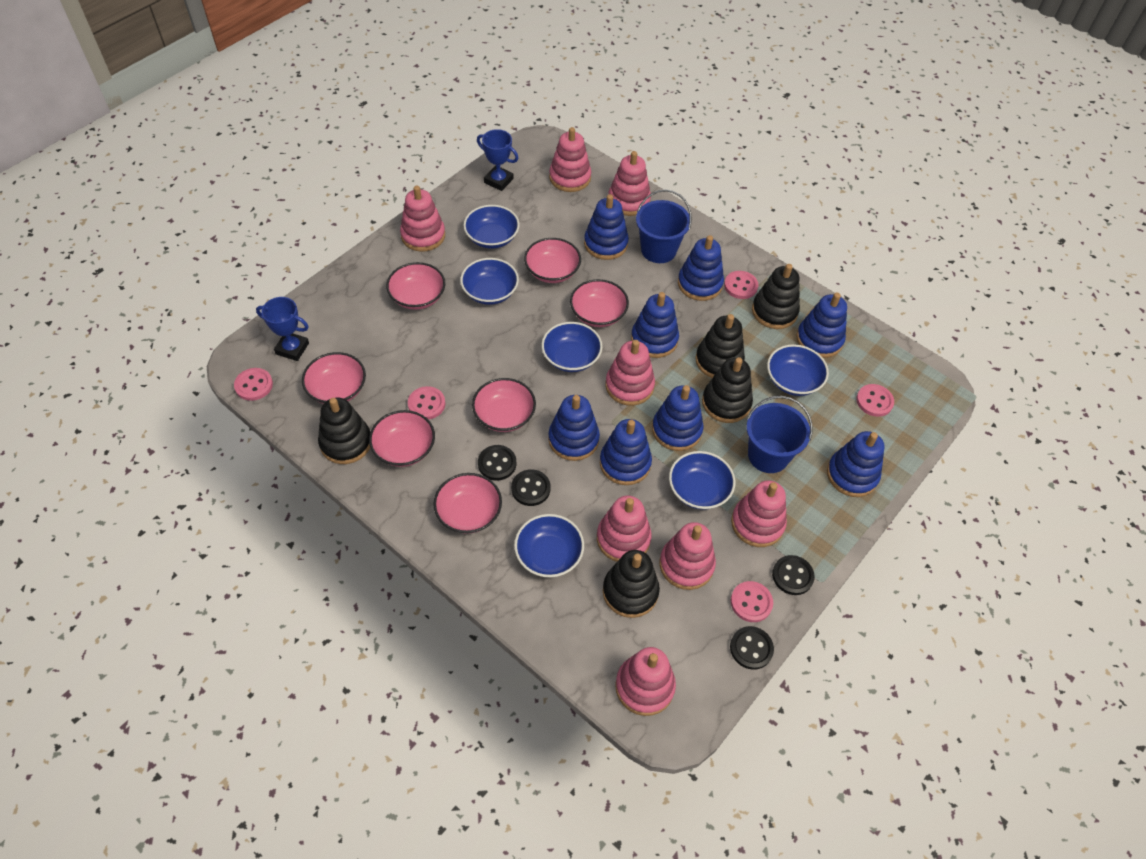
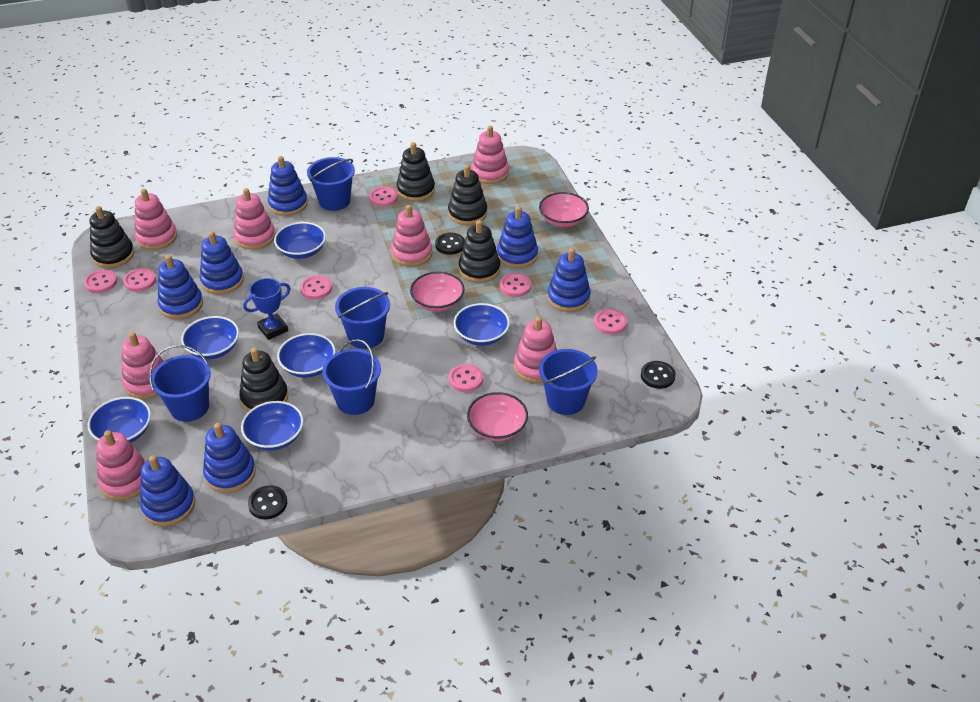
black button: [478,445,516,481] [511,469,550,506] [730,626,774,670] [772,555,815,595] = 4 -> [248,485,287,520] [435,233,465,255] [641,361,676,389] = 3
blue bucket: [636,189,692,263] [747,396,813,473] = 2 -> [149,345,211,422] [307,157,355,211] [322,339,381,415] [335,287,390,349] [539,349,597,415] = 5
blue stacking toy: [548,395,600,461] [584,194,629,260] [600,419,652,485] [631,292,679,358] [652,385,703,451] [678,235,724,301] [796,293,847,358] [827,431,885,497] = 8 -> [140,455,195,526] [158,255,203,319] [200,231,244,294] [203,423,256,493] [268,156,308,216] [497,206,538,268] [547,248,591,312] = 7
blue trophy: [256,297,309,361] [477,129,519,191] = 2 -> [243,278,291,340] = 1
pink bowl: [302,352,366,404] [369,410,435,467] [386,262,445,310] [433,473,502,534] [472,378,536,432] [524,238,581,283] [570,279,629,327] = 7 -> [410,271,464,312] [467,392,528,441] [539,192,589,227] = 3
pink button: [234,368,273,401] [408,386,445,419] [724,271,758,299] [731,581,773,622] [856,384,894,417] = 5 -> [84,270,117,293] [123,268,156,292] [300,275,332,299] [369,187,398,207] [449,364,483,392] [500,273,531,297] [594,309,627,334] = 7
pink stacking toy: [400,186,445,252] [549,127,591,192] [597,495,652,562] [605,340,655,406] [608,151,651,216] [615,647,676,716] [660,522,716,590] [731,480,787,547] = 8 -> [96,430,146,501] [122,332,164,399] [134,189,177,250] [234,188,275,250] [391,205,432,267] [471,126,509,184] [514,317,557,383] = 7

